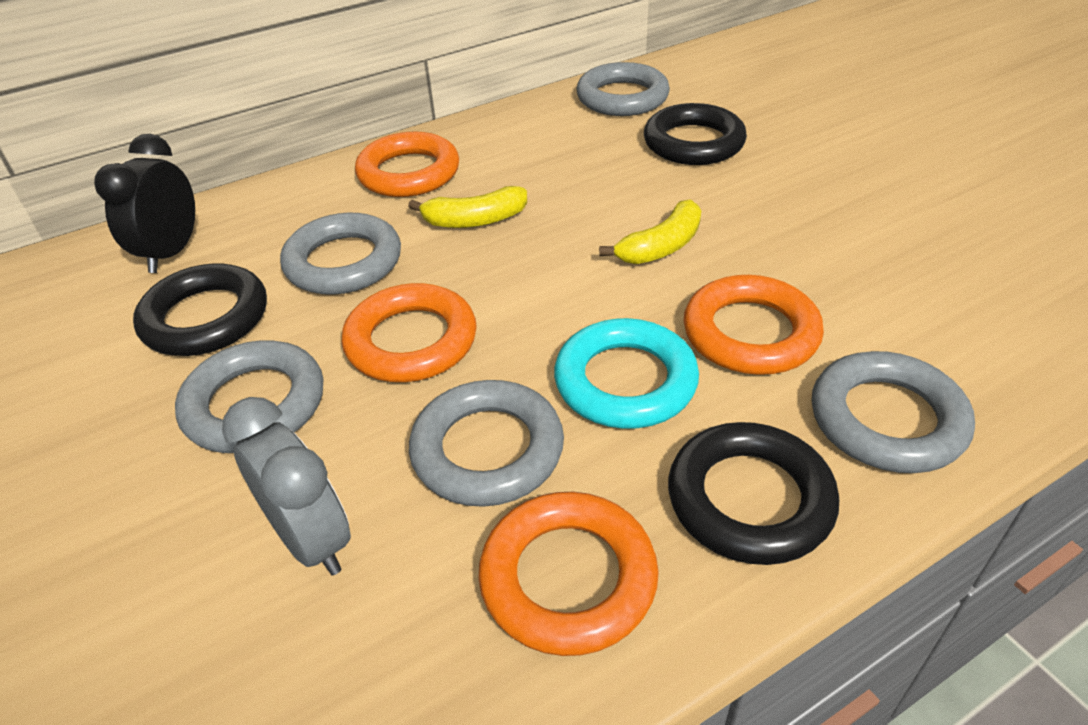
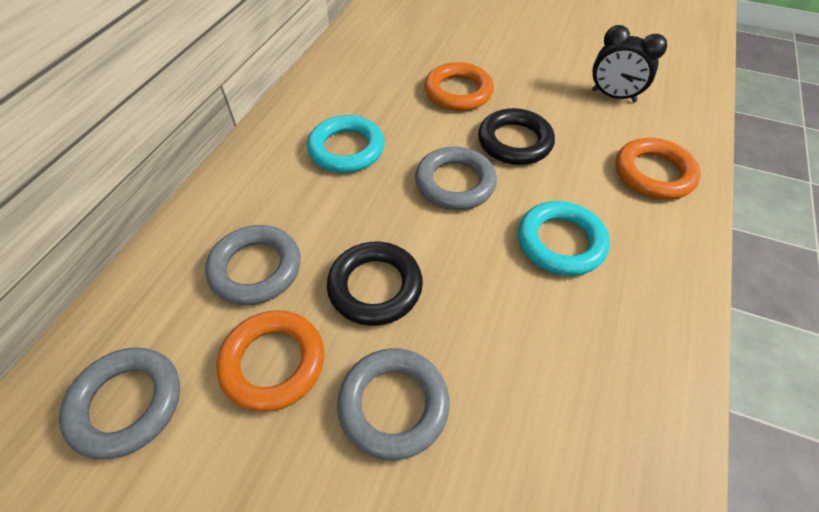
black ring: [133,264,267,356] [644,103,747,165] [668,422,839,565] = 3 -> [327,242,423,326] [478,108,555,165] = 2
grey clock: [222,397,351,575] = 1 -> none = 0
grey ring: [175,340,324,453] [280,213,401,295] [409,380,564,507] [577,62,670,116] [812,351,975,473] = 5 -> [59,347,180,459] [205,225,300,305] [337,348,449,460] [415,146,497,210] = 4
orange ring: [341,283,477,382] [355,131,459,197] [478,492,659,656] [684,275,824,375] = 4 -> [216,310,324,412] [424,62,494,111] [616,138,701,200] = 3
turquoise ring: [554,318,699,429] = 1 -> [307,115,384,173] [518,201,610,276] = 2
yellow banana: [408,186,527,228] [599,199,701,264] = 2 -> none = 0

